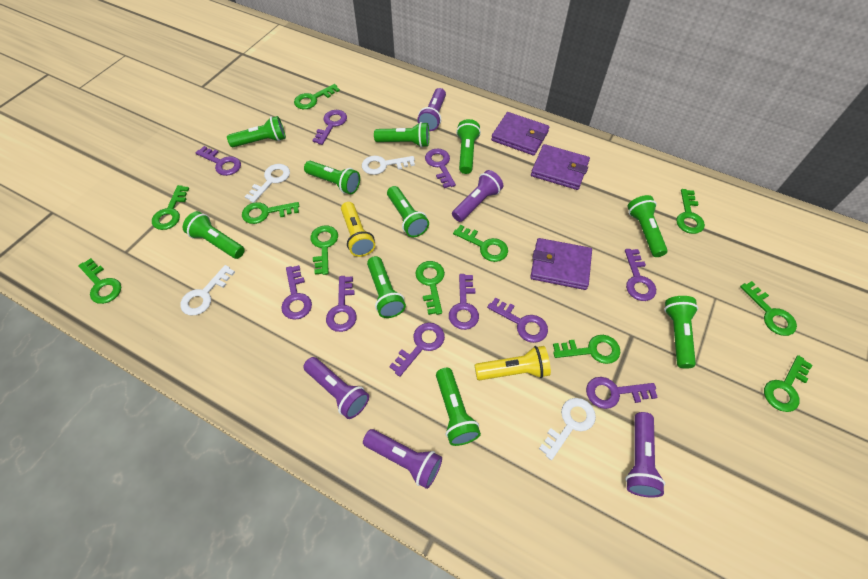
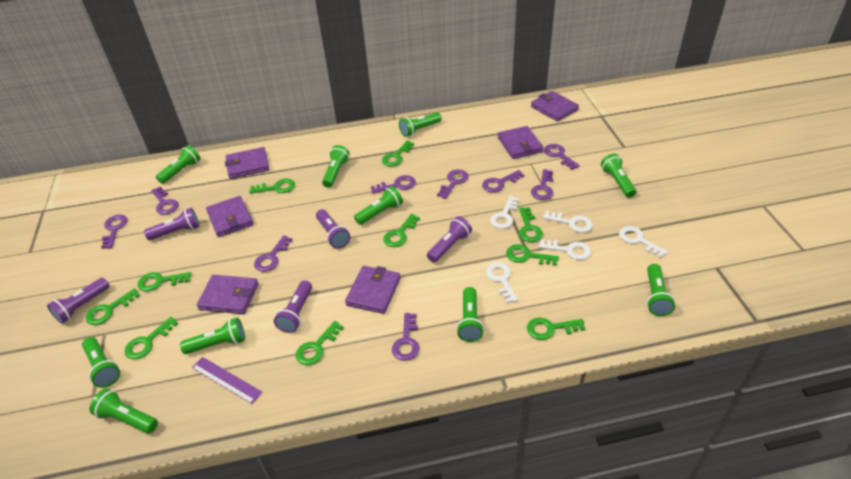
green key: [78,258,121,304] [152,185,189,230] [242,202,299,224] [294,84,340,109] [311,225,338,275] [415,261,445,315] [453,225,508,262] [553,335,620,364] [676,189,705,234] [740,281,797,336] [764,355,812,412] = 11 -> [86,288,140,325] [124,317,178,359] [138,272,191,292] [249,179,295,194] [296,321,344,365] [382,141,414,166] [383,214,420,247] [506,244,559,266] [519,207,543,242] [527,318,585,340] = 10
purple key: [195,146,241,176] [281,265,312,320] [312,110,347,145] [326,276,357,332] [389,323,445,377] [425,149,456,188] [449,274,479,330] [487,297,548,343] [586,377,658,409] [625,249,656,301] = 10 -> [101,215,128,249] [151,186,178,215] [254,235,292,272] [371,175,416,194] [392,313,419,361] [437,169,468,199] [482,170,524,193] [531,169,553,200] [544,144,580,170] = 9
purple ruler: none = 0 -> [192,357,263,404] = 1
purple wallet: [491,112,549,156] [530,238,592,290] [531,144,590,190] = 3 -> [197,275,259,314] [206,196,253,237] [225,147,269,179] [345,266,401,314] [498,126,543,159] [531,91,579,122] = 6
white key: [180,265,235,315] [244,164,290,203] [362,156,415,175] [539,398,596,460] = 4 -> [486,262,518,303] [490,196,519,229] [538,239,591,260] [543,211,593,233] [619,226,668,258] = 5
yellow flashlight: [341,202,375,257] [475,346,551,381] = 2 -> none = 0

